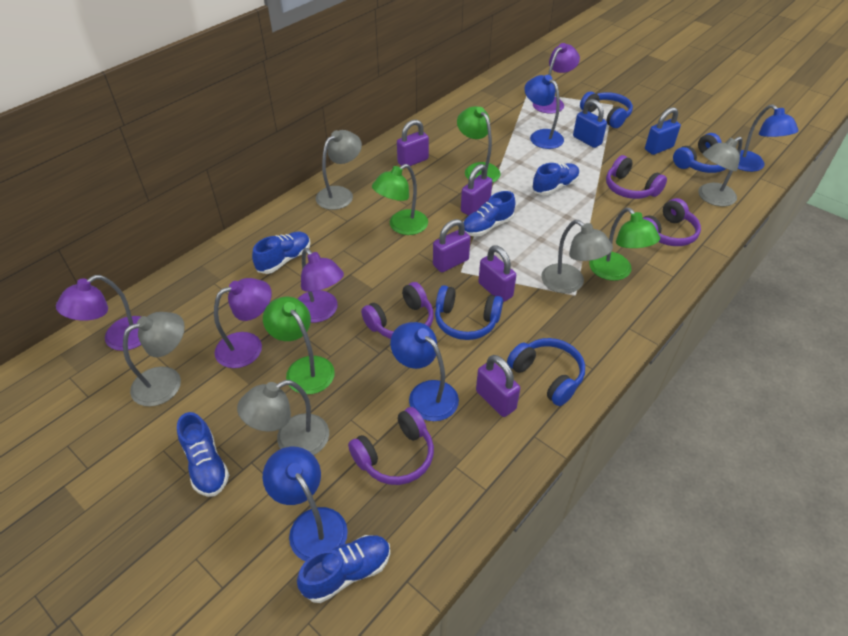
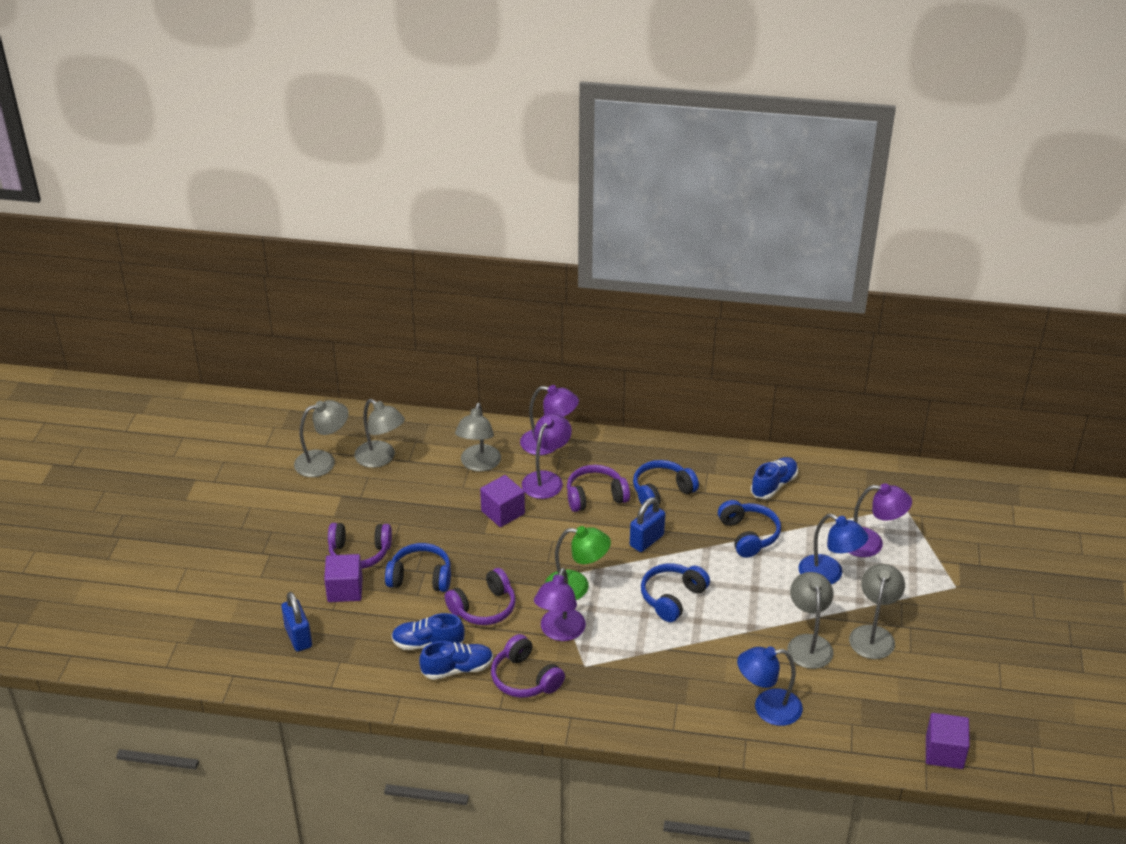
blue lamp: [262,447,348,561] [390,322,459,421] [524,75,564,149] [738,104,799,172] = 4 -> [737,646,803,726] [798,514,868,584] = 2
blue shoe: [177,412,229,497] [252,232,311,274] [297,535,390,603] [463,191,515,236] [532,163,580,195] = 5 -> [391,613,465,650] [419,641,493,680] [751,457,798,499] = 3
green lamp: [263,297,335,394] [372,164,428,235] [457,106,500,183] [589,208,660,281] = 4 -> [545,526,611,600] = 1
purple cube: none = 0 -> [324,554,363,602] [480,475,525,527] [926,713,970,769] = 3
purple padlock: [397,120,429,166] [433,219,470,272] [461,164,492,216] [476,355,520,417] [478,245,516,302] = 5 -> none = 0

